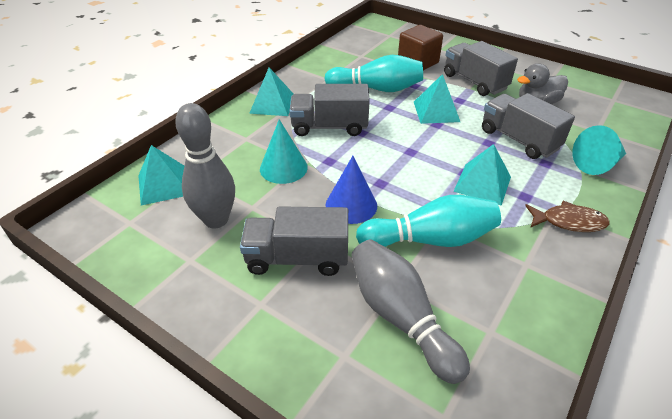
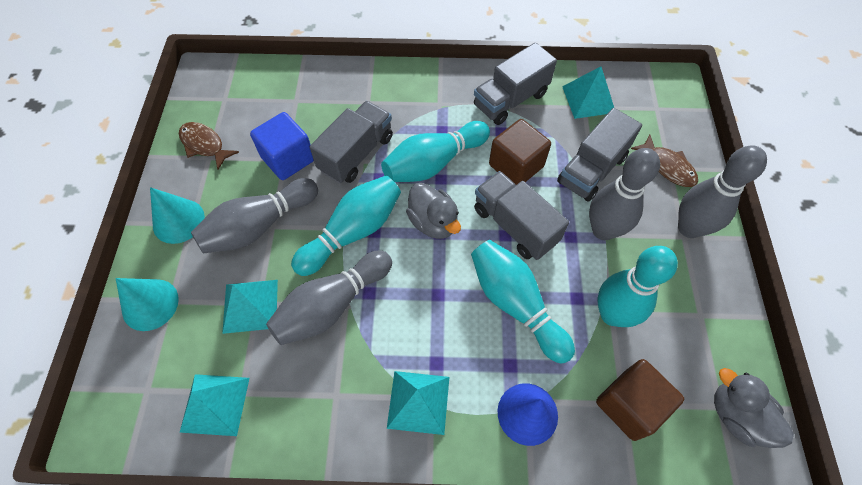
blue cube: none = 0 -> [250,112,314,180] = 1
brown cube: [398,25,443,70] = 1 -> [489,119,551,185] [596,359,684,441] = 2
brown fish: [525,201,610,232] = 1 -> [179,122,239,170] [631,134,698,187] = 2
grey bowling pin: [175,103,235,228] [351,239,470,384] = 2 -> [191,178,318,254] [266,250,392,345] [589,148,660,240] [678,145,767,238] = 4
grey duck: [517,63,568,104] = 1 -> [406,183,461,239] [714,368,794,448] = 2
turquoise bowling pin: [324,55,423,92] [356,195,501,247] = 2 -> [291,176,401,276] [381,121,490,182] [471,240,575,364] [597,246,678,327] = 4

